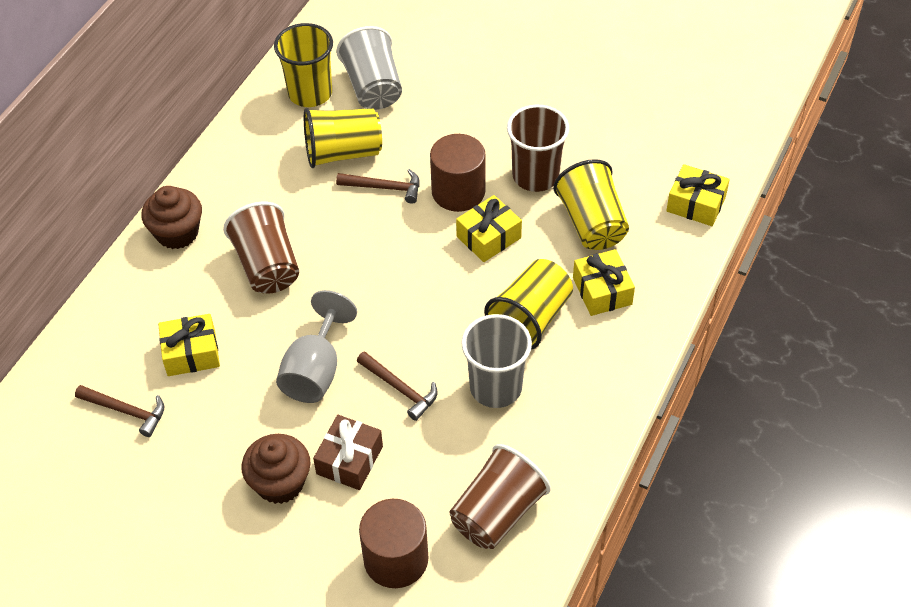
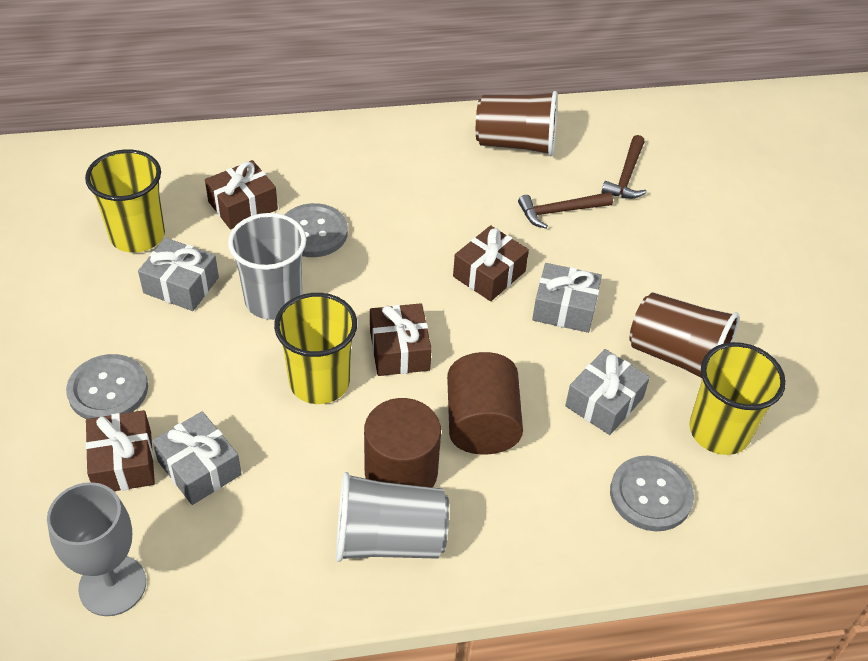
brown cup: [223,202,299,294] [449,444,551,549] [507,105,569,192] = 3 -> [476,91,558,157] [629,292,740,378] = 2
brown cupcake: [141,186,202,249] [241,434,310,504] = 2 -> none = 0
brown gift: [313,415,383,490] = 1 -> [86,410,155,491] [205,160,278,229] [370,303,432,376] [453,225,529,301] = 4
brown hammer: [75,385,165,437] [336,169,419,204] [357,351,438,421] = 3 -> [518,192,613,229] [601,135,647,199] = 2
grey button: none = 0 -> [66,354,148,419] [285,203,348,257] [610,456,694,531] = 3
grey gift: none = 0 -> [138,238,219,311] [152,411,242,505] [532,263,602,333] [565,349,650,435] = 4
yellow cup: [274,23,333,107] [304,108,382,168] [484,259,573,350] [553,159,629,250] = 4 -> [85,149,165,253] [274,293,357,404] [689,342,786,455] = 3
yellow gift: [158,314,220,376] [456,195,522,262] [573,249,635,316] [666,164,730,226] = 4 -> none = 0

